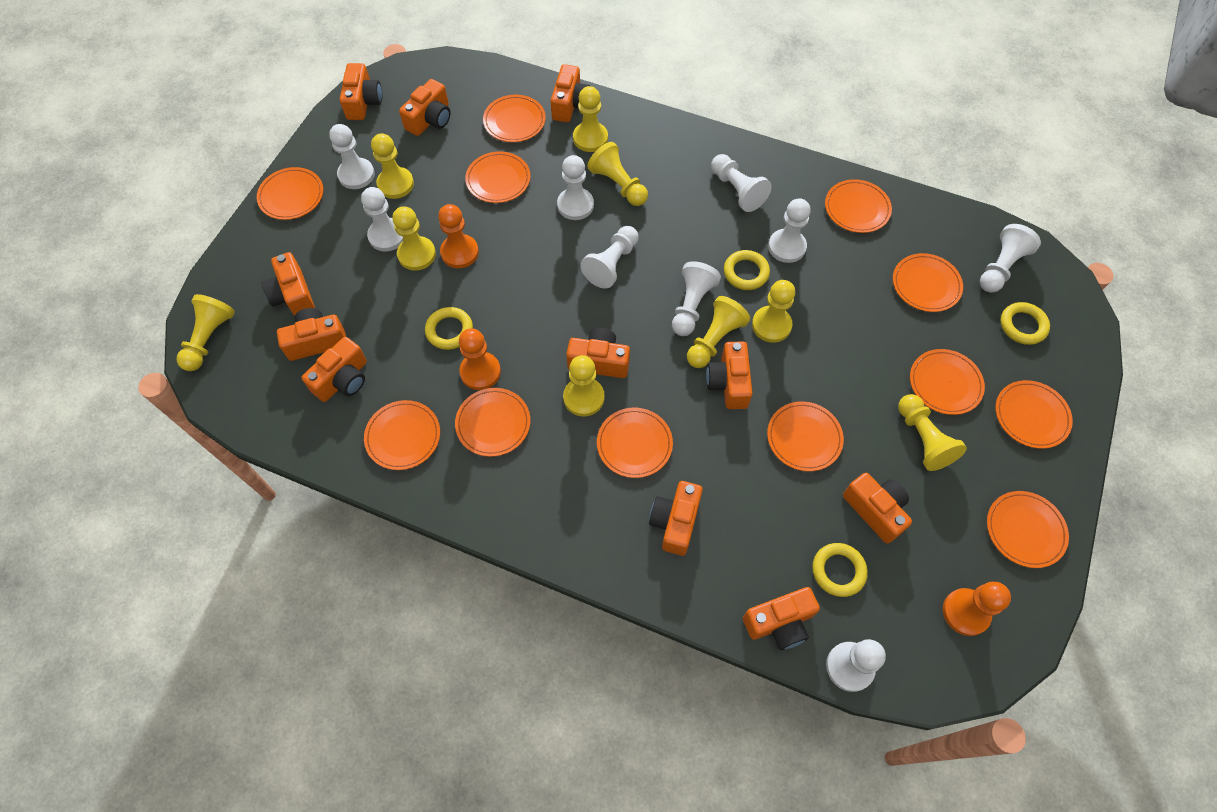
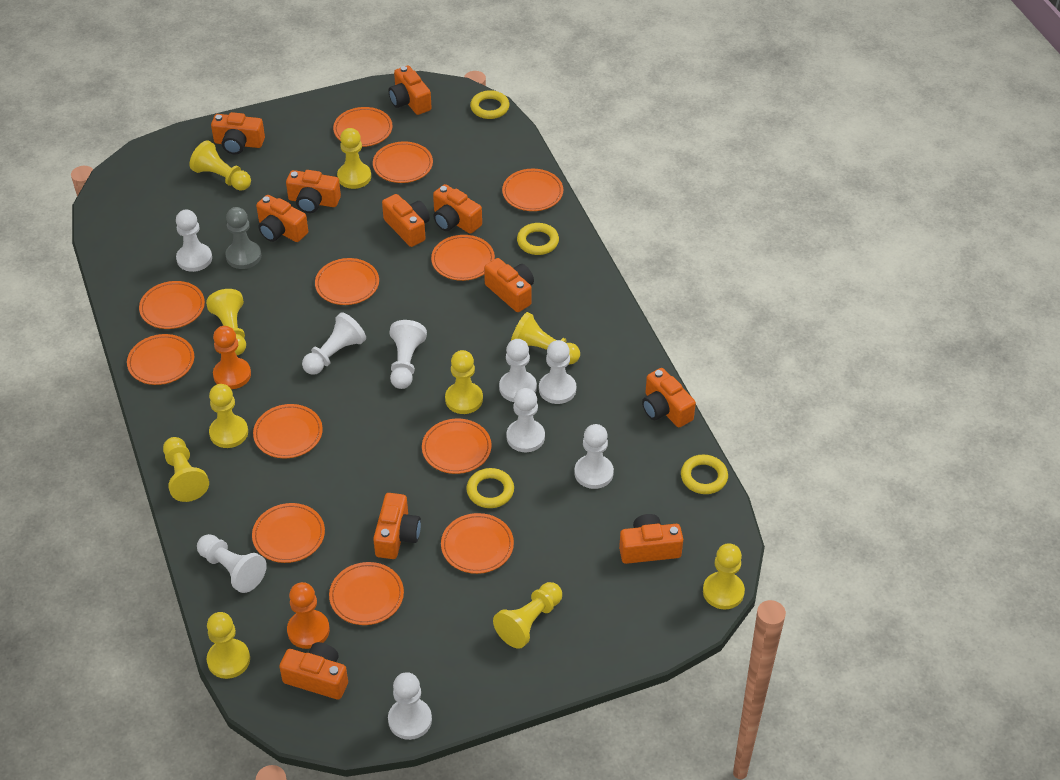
grey pawn: none = 0 -> [225,207,261,269] = 1
orange pawn: [438,204,479,268] [459,328,501,390] [943,582,1011,636] = 3 -> [213,326,251,389] [287,582,330,649] = 2
yellow pawn: [176,294,235,371] [371,133,414,199] [392,206,436,271] [563,355,605,417] [573,86,608,152] [587,142,648,206] [687,296,750,368] [752,280,795,343] [898,394,967,471] = 9 -> [163,437,209,502] [189,141,251,191] [206,289,246,355] [207,612,250,679] [209,384,248,448] [337,128,371,189] [445,350,483,414] [493,582,562,649] [511,312,580,365] [703,543,745,610] = 10

